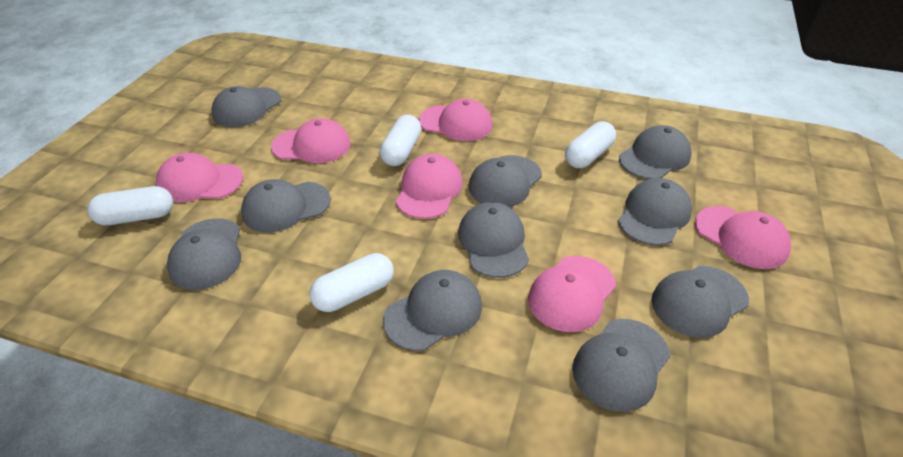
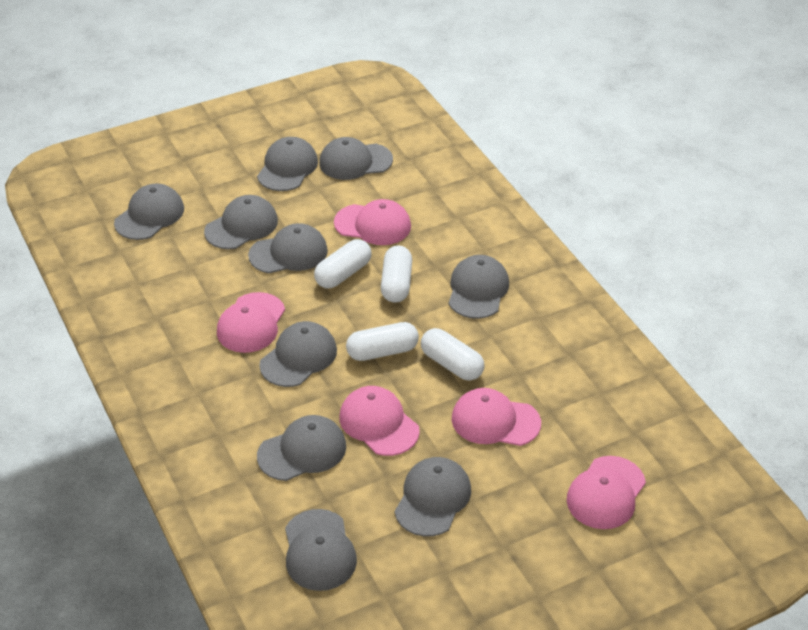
pink cap: [156,153,243,202] [271,118,350,163] [396,154,463,219] [419,99,493,141] [528,256,616,332] [695,206,791,269] = 6 -> [217,292,285,353] [334,199,411,245] [340,386,420,456] [452,388,541,446] [566,456,646,529] = 5

